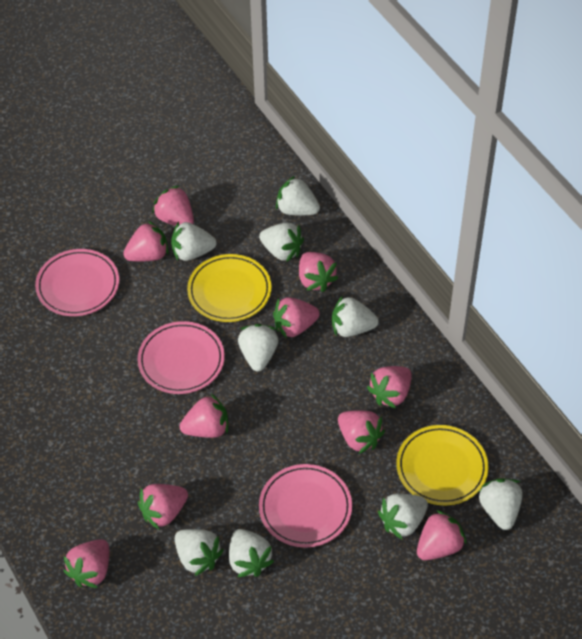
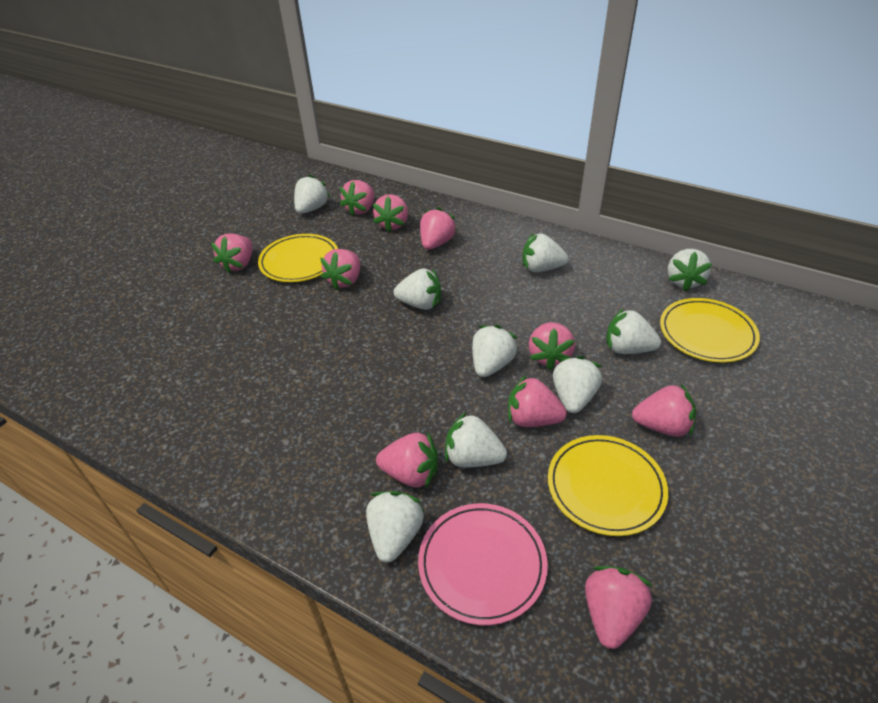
pink plate: [35,249,119,316] [137,321,225,394] [259,464,352,548] = 3 -> [418,503,548,625] = 1
yellow plate: [187,254,272,322] [396,425,489,505] = 2 -> [258,234,338,282] [548,435,668,536] [660,298,760,363] = 3

